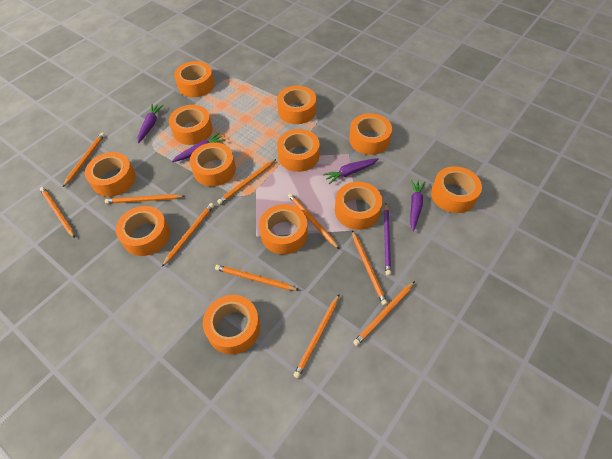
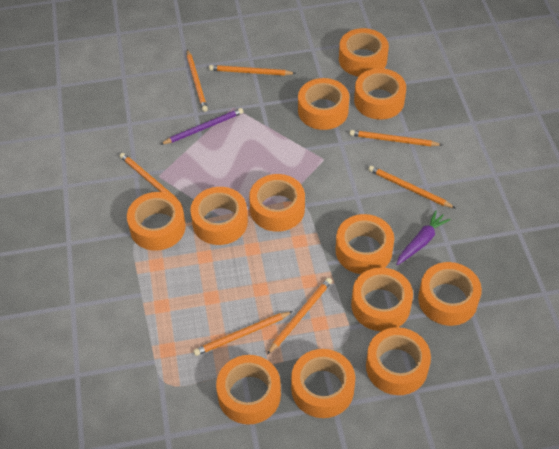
orange pencil: [40,187,75,238] [63,133,105,187] [105,194,184,204] [162,203,214,267] [215,265,299,291] [217,159,276,204] [288,193,339,249] [293,295,339,378] [352,231,388,305] [353,281,415,346] = 10 -> [120,153,183,207] [187,49,208,112] [193,311,293,356] [209,65,296,76] [267,278,332,355] [350,130,442,146] [368,166,456,209] = 7
purple carrot: [138,104,163,143] [172,133,226,162] [323,158,378,184] [410,179,425,231] = 4 -> [396,210,451,265] = 1

